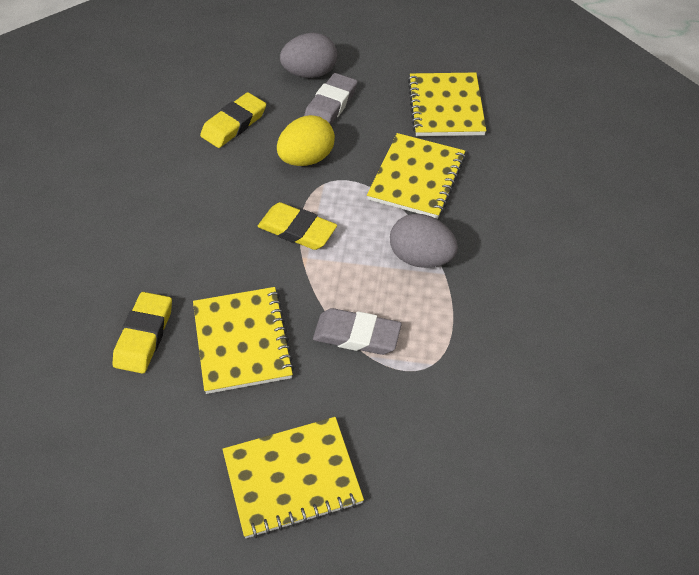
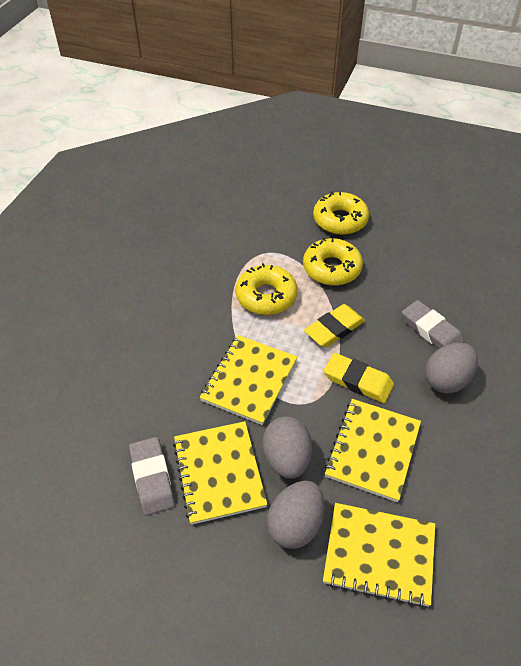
grey egg: [280,33,337,78] [390,214,458,268] = 2 -> [263,416,312,479] [267,481,325,549] [425,342,478,394] = 3
yellow donut: none = 0 -> [236,263,297,315] [303,238,363,285] [313,192,369,235] = 3
yellow egg: [277,115,335,166] = 1 -> none = 0
yellow eraser: [112,292,172,374] [200,92,266,148] [258,202,337,250] = 3 -> [304,304,365,348] [324,353,394,403] = 2

